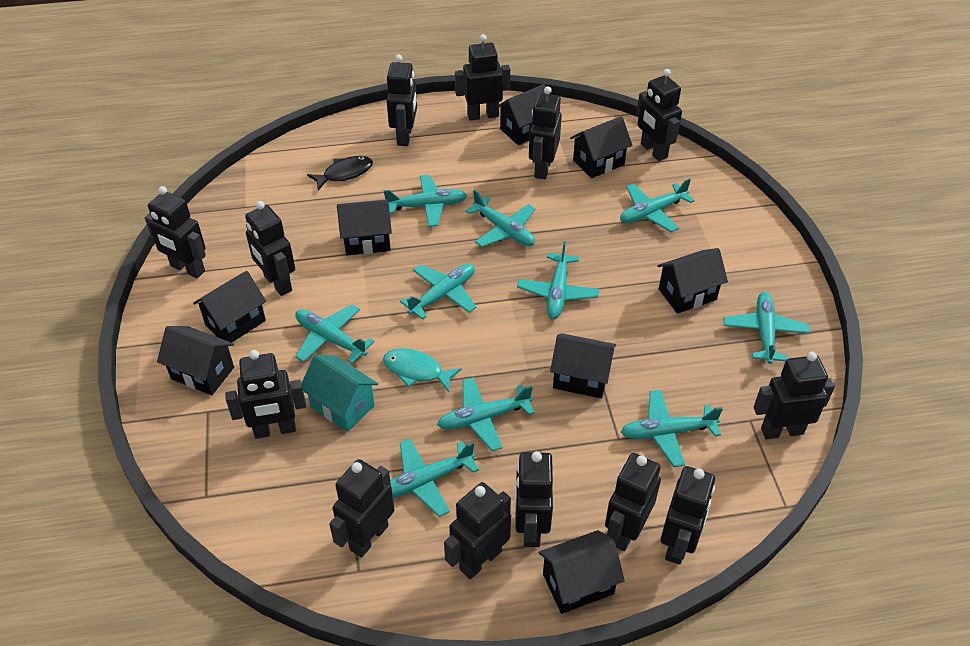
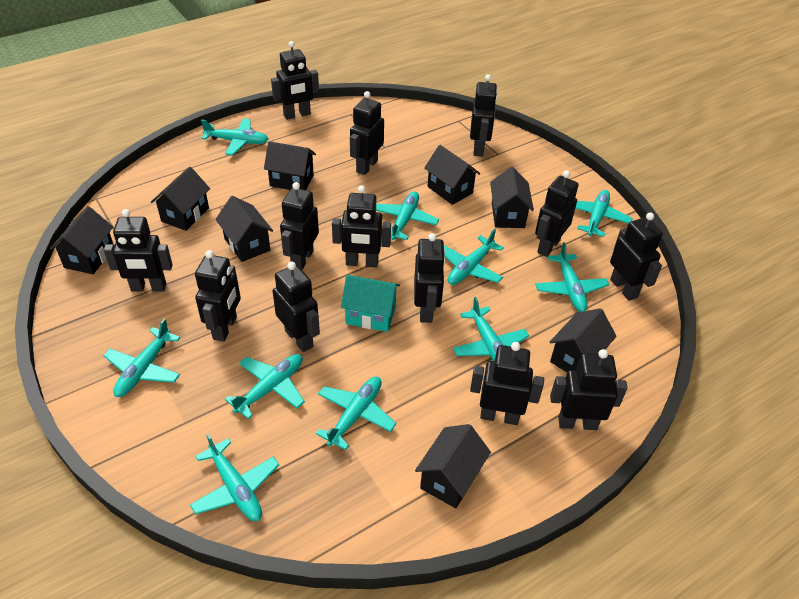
black fish: [307,156,373,190] = 1 -> none = 0
turquoise fish: [383,348,462,392] = 1 -> none = 0

